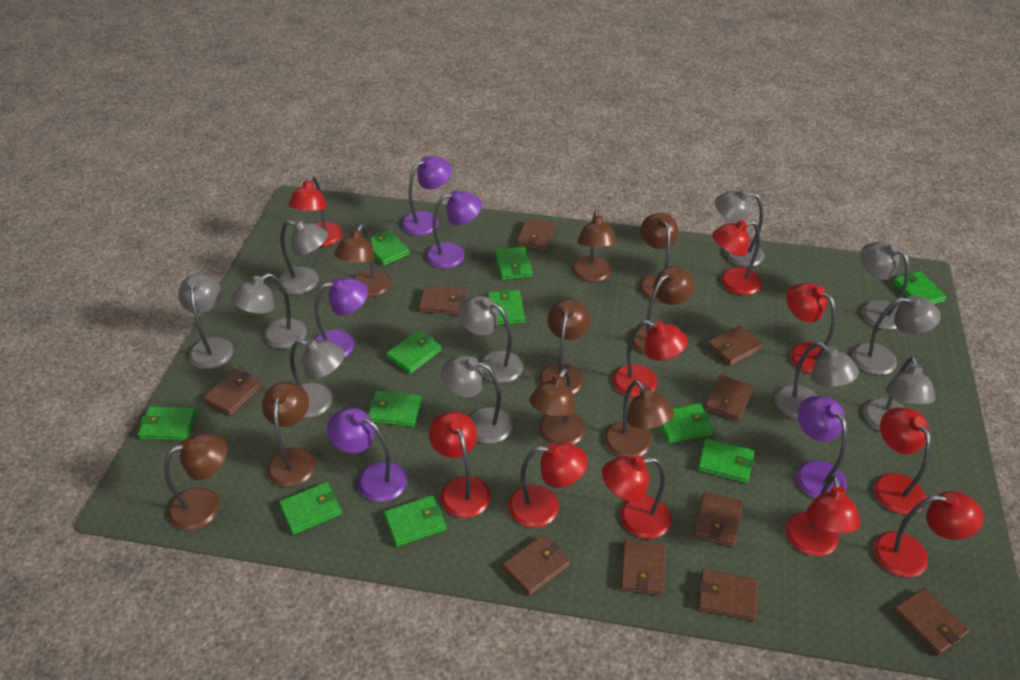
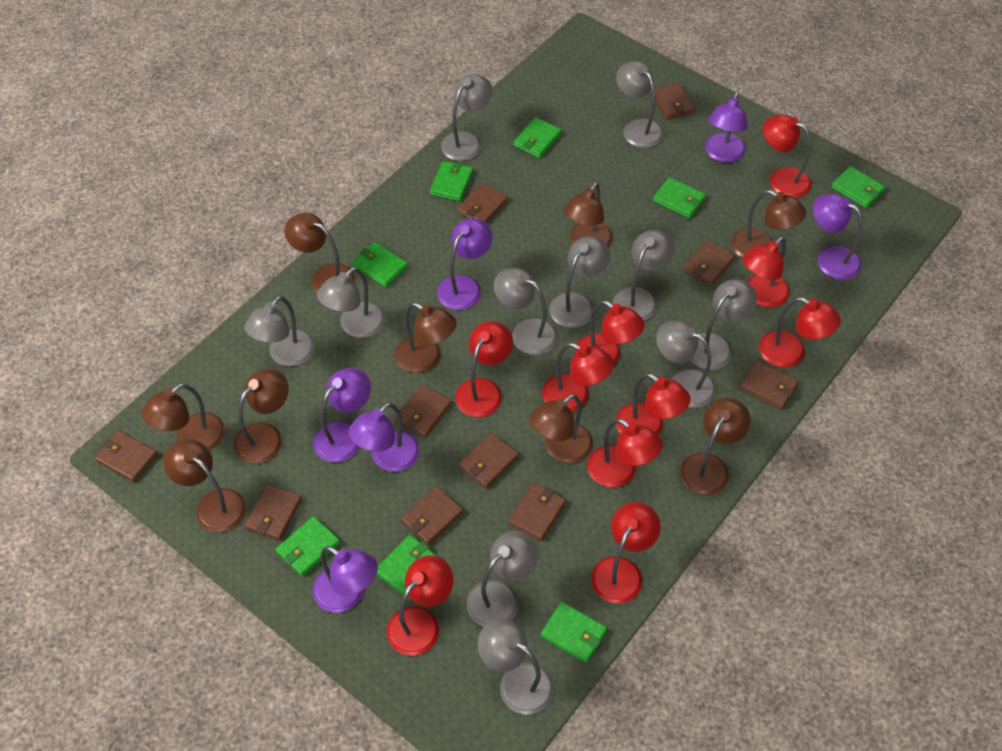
green wallet: [138,407,197,441] [279,482,342,535] [366,230,410,266] [368,391,422,427] [384,495,446,547] [386,330,442,374] [488,289,525,325] [495,247,533,280] [660,403,714,444] [698,438,754,483] [893,271,946,304] = 11 -> [275,516,340,577] [352,242,408,287] [377,535,438,596] [430,161,473,201] [514,117,562,158] [541,602,607,663] [653,177,706,218] [831,166,886,208] = 8
purple lamp: [314,278,368,358] [327,408,407,502] [401,156,452,236] [426,190,482,269] [796,396,847,498] = 5 -> [313,368,371,462] [313,546,378,613] [348,402,420,472] [437,218,493,310] [705,92,748,163] [813,194,863,280] = 6

